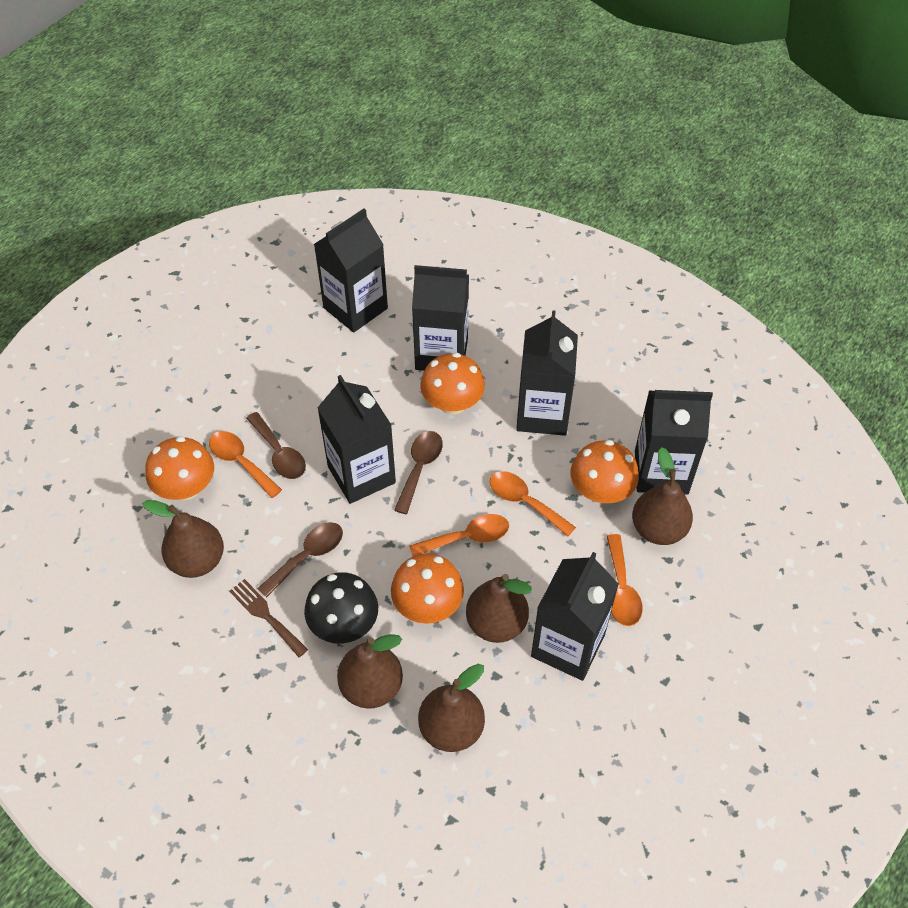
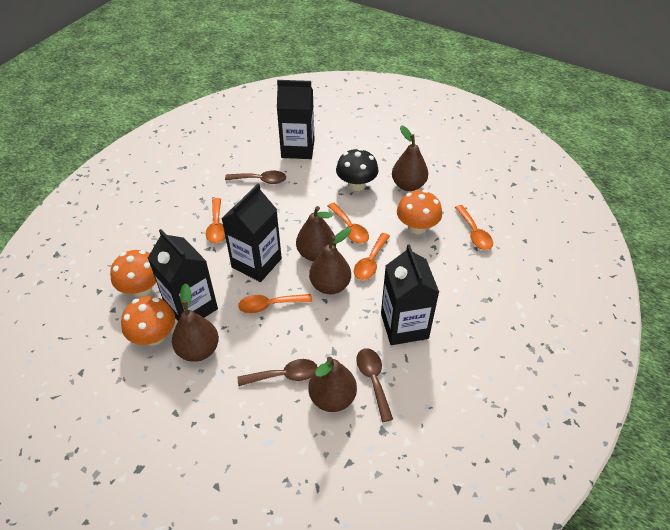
black carton: [314,208,388,333] [317,375,396,504] [412,265,469,371] [516,310,578,436] [531,552,619,681] [635,390,713,495] = 6 -> [148,229,218,321] [221,184,282,282] [277,80,315,159] [381,244,439,345] = 4
brown fork: [229,579,308,657] = 1 -> none = 0
orange mushroom: [145,436,214,500] [391,554,464,624] [420,352,485,415] [571,440,639,504] = 4 -> [110,250,157,297] [121,296,175,345] [397,190,442,234] = 3
orange spoon: [209,431,282,498] [409,514,509,556] [490,471,576,537] [607,534,643,626] = 4 -> [206,198,225,243] [238,294,312,314] [328,203,369,244] [354,233,390,280] [455,205,493,250] = 5

